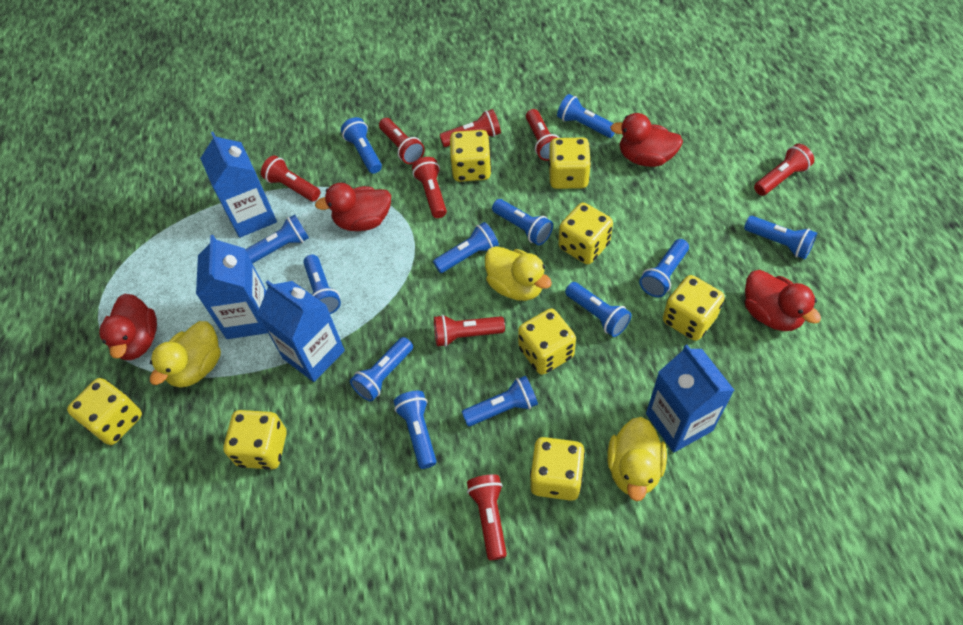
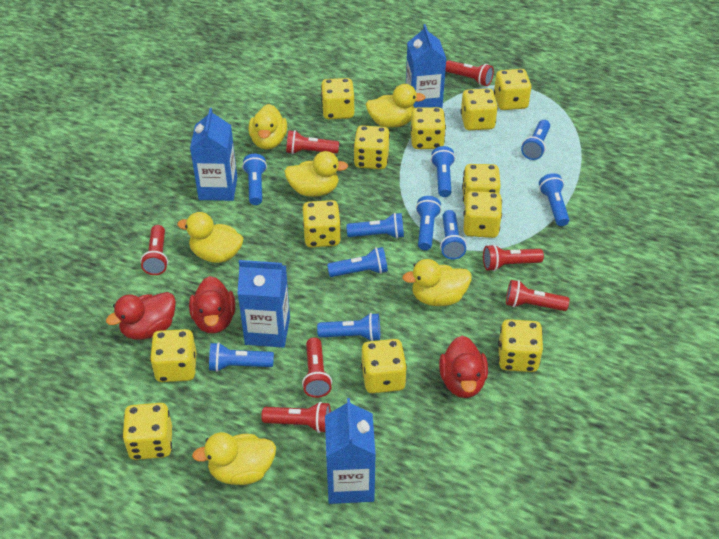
blue flashlight: [245,215,309,264] [303,255,341,314] [341,117,382,174] [350,337,413,401] [394,391,436,469] [433,222,499,273] [462,376,538,426] [492,199,553,245] [557,94,615,138] [565,282,632,337] [639,239,689,297] [744,216,817,259] = 12 -> [209,342,274,372] [242,154,267,205] [317,313,380,341] [327,247,388,277] [346,213,404,239] [416,196,441,250] [431,146,455,197] [440,210,467,259] [521,120,550,160] [539,173,569,226] = 10
red duck: [99,294,157,360] [315,183,391,231] [610,113,683,167] [745,270,821,331] = 4 -> [106,292,176,340] [189,276,235,334] [439,336,488,398] = 3
red flashlight: [261,155,320,201] [379,118,425,164] [412,157,447,218] [434,315,505,347] [440,109,501,147] [467,474,507,560] [526,109,560,161] [754,144,814,196] = 8 -> [141,225,168,275] [261,402,331,433] [286,130,339,154] [302,337,332,398] [445,60,494,86] [483,244,544,271] [506,280,569,311] = 7
yellow dice: [67,378,142,445] [224,410,287,469] [450,130,492,182] [518,309,576,375] [530,437,585,501] [548,137,591,189] [558,202,613,264] [663,275,725,341] = 8 -> [122,403,172,460] [150,329,197,382] [303,200,341,247] [321,78,354,119] [353,125,390,169] [361,339,407,393] [411,107,446,149] [461,89,498,130] [462,164,501,205] [463,191,502,238] [494,69,532,110] [498,319,543,372] = 12
yellow duck: [150,321,221,388] [485,246,552,301] [607,417,667,501] = 3 -> [177,212,244,263] [192,432,276,485] [248,104,287,150] [284,151,348,197] [366,84,425,128] [402,259,472,306] = 6

